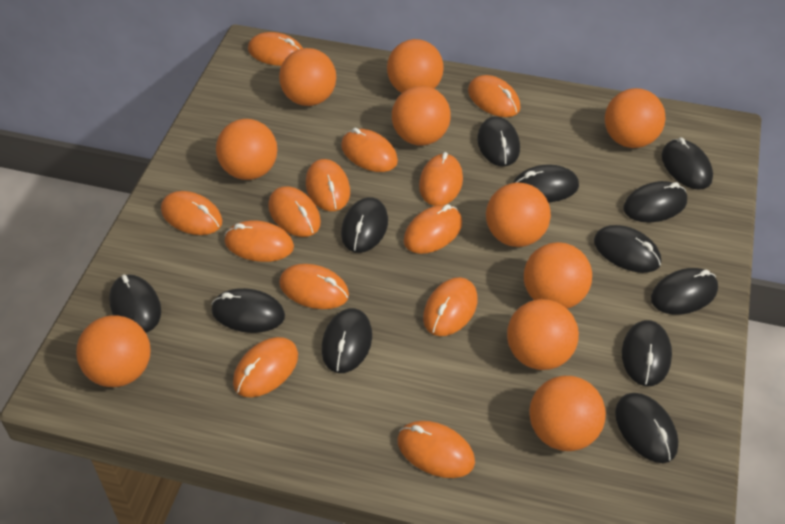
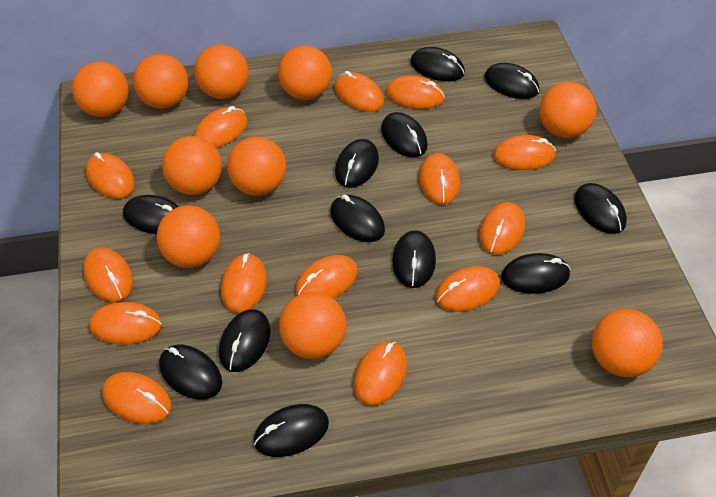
orange mouse: [161,191,222,235] [225,220,294,262] [233,337,298,397] [248,32,303,66] [268,186,321,237] [279,264,349,309] [306,159,350,211] [341,128,398,172] [397,421,475,478] [404,204,462,254] [419,152,463,206] [423,277,477,336] [468,75,521,117] = 13 -> [83,248,133,302] [86,152,135,199] [89,302,162,345] [102,372,171,424] [194,106,247,148] [221,253,267,313] [296,255,358,298] [334,71,384,112] [354,342,407,406] [386,75,445,109] [419,153,460,204] [435,266,500,312] [479,202,525,255] [493,135,556,170] = 14

